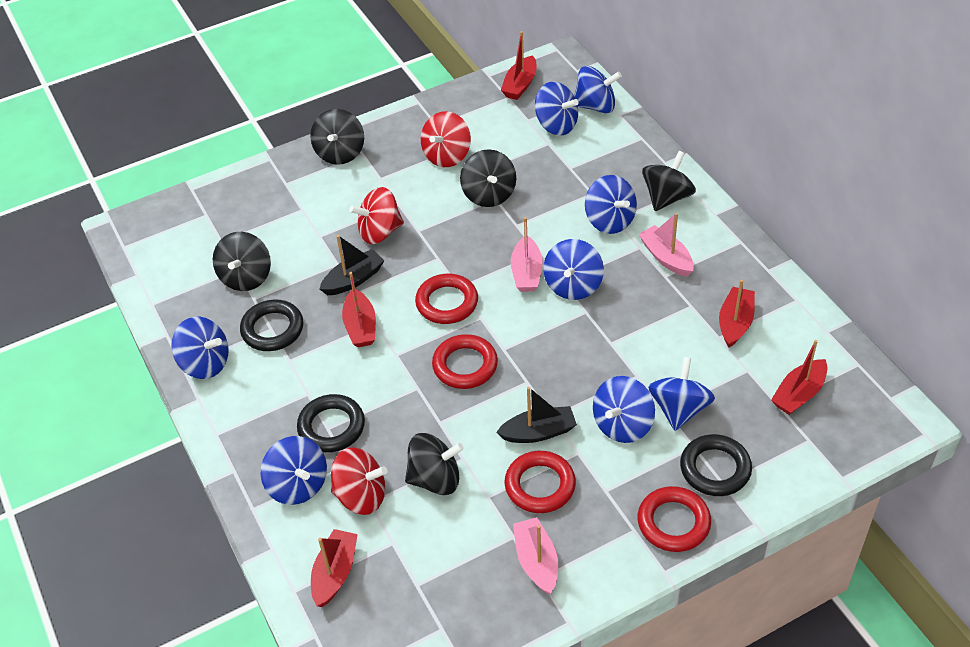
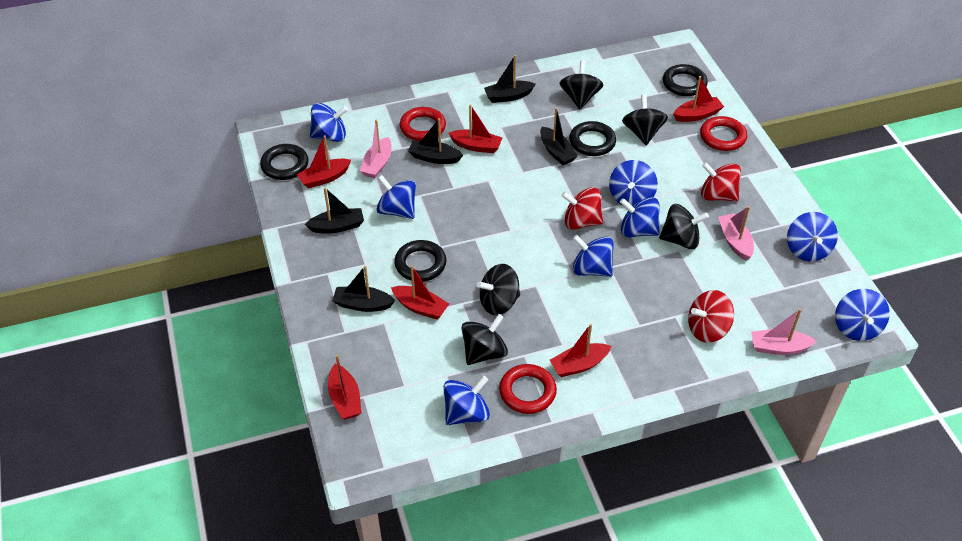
black boat: [320,235,384,295] [496,387,577,443] = 2 -> [305,187,364,234] [332,266,395,312] [408,118,463,164] [484,55,536,103] [540,108,577,165] = 5
black ring: [240,300,303,351] [297,394,365,452] [680,434,752,496] = 3 -> [260,144,308,180] [394,240,447,282] [569,121,616,156] [663,64,708,96] = 4
red boat: [311,529,358,607] [342,272,376,347] [501,31,536,100] [719,280,755,348] [771,340,828,415] = 5 -> [297,135,351,188] [328,355,362,420] [391,265,449,319] [448,105,502,153] [550,324,611,377] [673,76,724,122] = 6
red ring: [415,274,478,324] [432,334,498,389] [504,451,576,513] [637,486,711,552] = 4 -> [400,107,446,141] [499,364,557,414] [700,116,747,151] = 3

